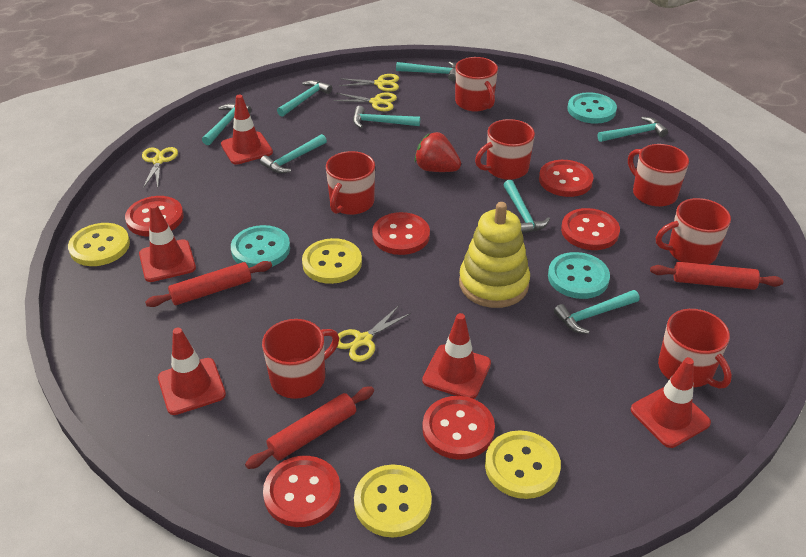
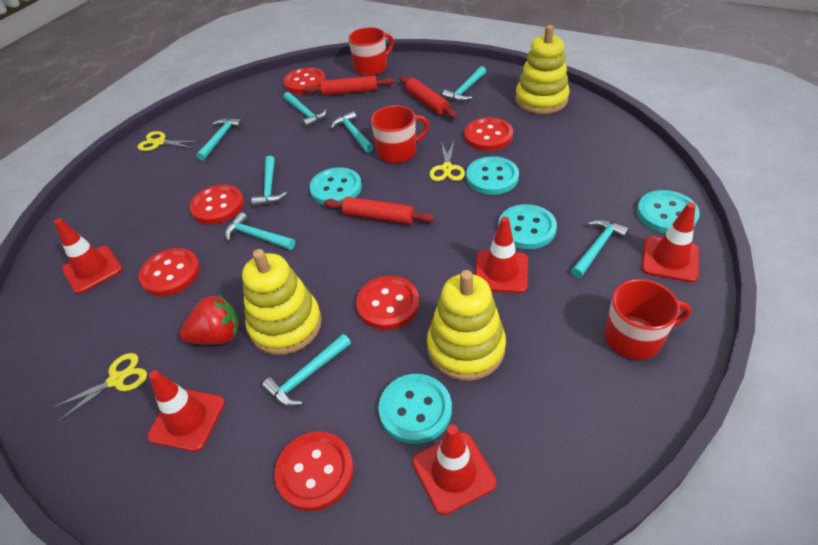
red mug: [262,319,339,399] [326,151,375,215] [455,57,498,112] [475,119,535,180] [628,144,689,207] [656,198,731,265] [658,309,732,389] = 7 -> [348,27,394,76] [371,105,429,163] [605,279,691,360] = 3
turquoise button: [231,225,290,268] [548,252,610,299] [567,92,617,124] = 3 -> [309,167,362,205] [378,374,452,444] [466,156,519,195] [498,204,557,249] [637,190,700,234] = 5
yellow button: [68,223,130,266] [302,238,362,284] [354,464,432,537] [485,430,561,499] = 4 -> none = 0
yellow scissors: [142,147,178,188] [333,93,397,111] [337,306,411,362] [339,74,399,92] = 4 -> [52,353,147,422] [138,131,199,151] [429,141,465,181] = 3
yellow stacking toy: [459,202,530,308] = 1 -> [242,249,322,355] [427,270,506,381] [515,25,570,114] = 3

